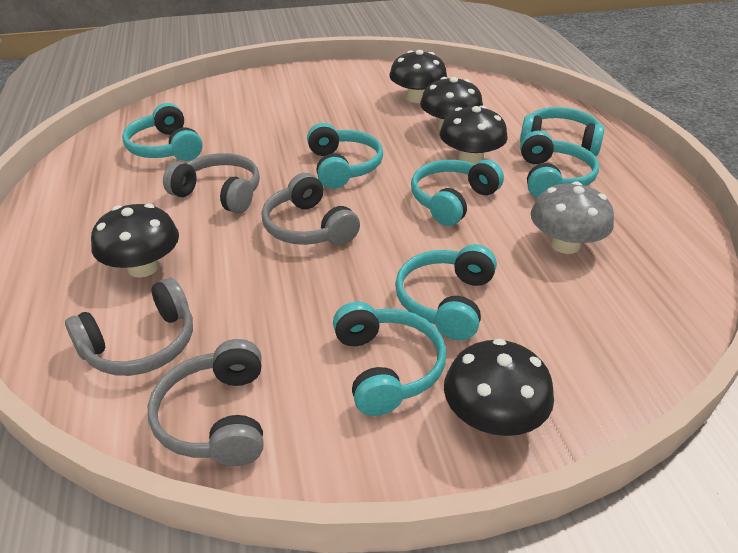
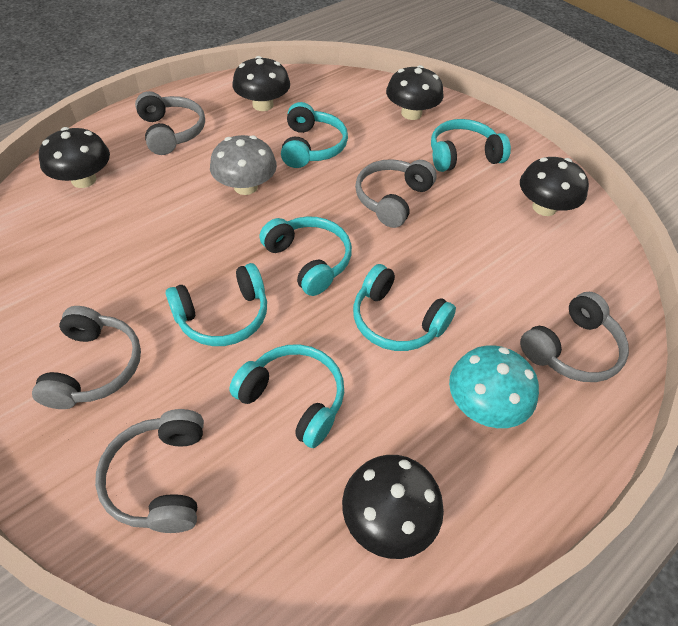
grey headphones: [65,278,193,376] [148,339,263,466] [163,153,260,214] [262,173,360,245] = 4 -> [32,306,141,409] [95,409,204,533] [135,91,205,155] [355,159,437,228] [520,292,629,382] = 5
turquoise headphones: [122,103,203,161] [307,123,383,189] [333,302,446,416] [395,244,497,340] [411,160,504,226] [520,107,604,156] [520,131,599,198] = 7 -> [166,263,267,346] [229,344,344,448] [259,216,352,296] [281,102,348,168] [353,264,456,351] [431,119,511,172] = 6
turquoise mushroom: none = 0 -> [449,345,539,428] = 1

